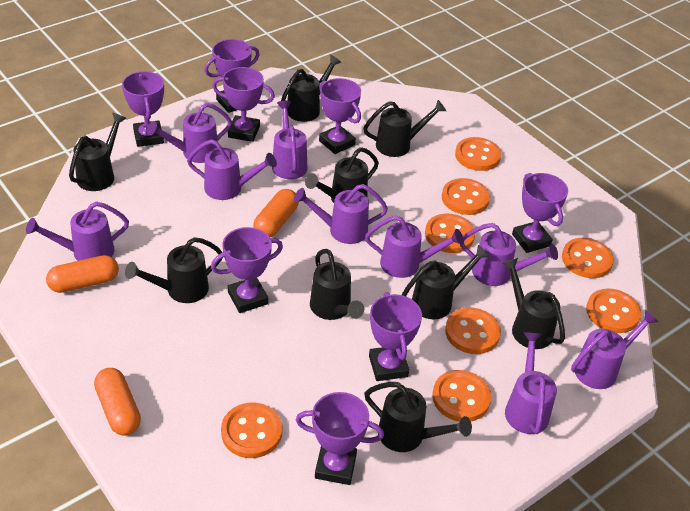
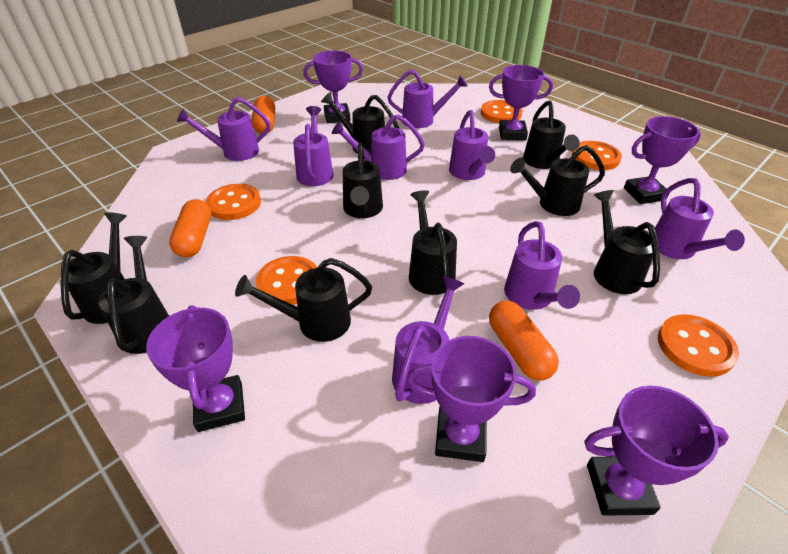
orange button: [221,402,282,458] [425,214,475,253] [432,370,491,421] [442,178,490,215] [445,307,501,354] [455,137,501,171] [562,238,614,278] [586,288,641,333] = 8 -> [206,184,261,220] [256,256,318,305] [481,100,522,123] [572,141,622,170] [658,314,739,377] = 5
purple trophy: [122,71,164,147] [204,39,260,113] [211,227,283,313] [212,67,275,142] [296,392,384,485] [319,78,361,154] [369,292,422,381] [512,173,568,253] = 8 -> [146,305,245,432] [303,51,363,123] [406,336,536,462] [489,65,553,141] [584,386,729,516] [624,116,701,204] = 6
purple watering can: [26,201,129,261] [147,103,232,163] [187,139,277,200] [272,101,307,179] [294,184,388,244] [365,216,464,278] [460,223,558,286] [505,332,557,434] [571,309,658,389] = 9 -> [177,97,270,161] [293,106,334,186] [332,114,425,180] [387,69,468,128] [392,276,464,404] [449,110,495,180] [504,221,580,310] [655,178,745,259] = 8

